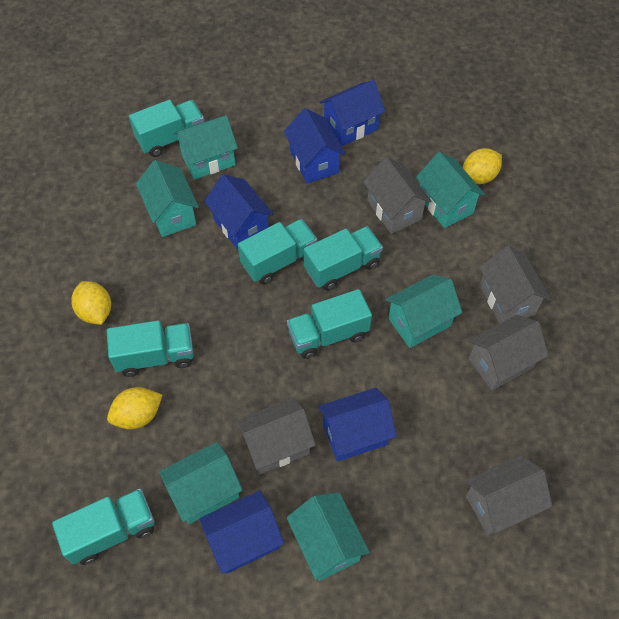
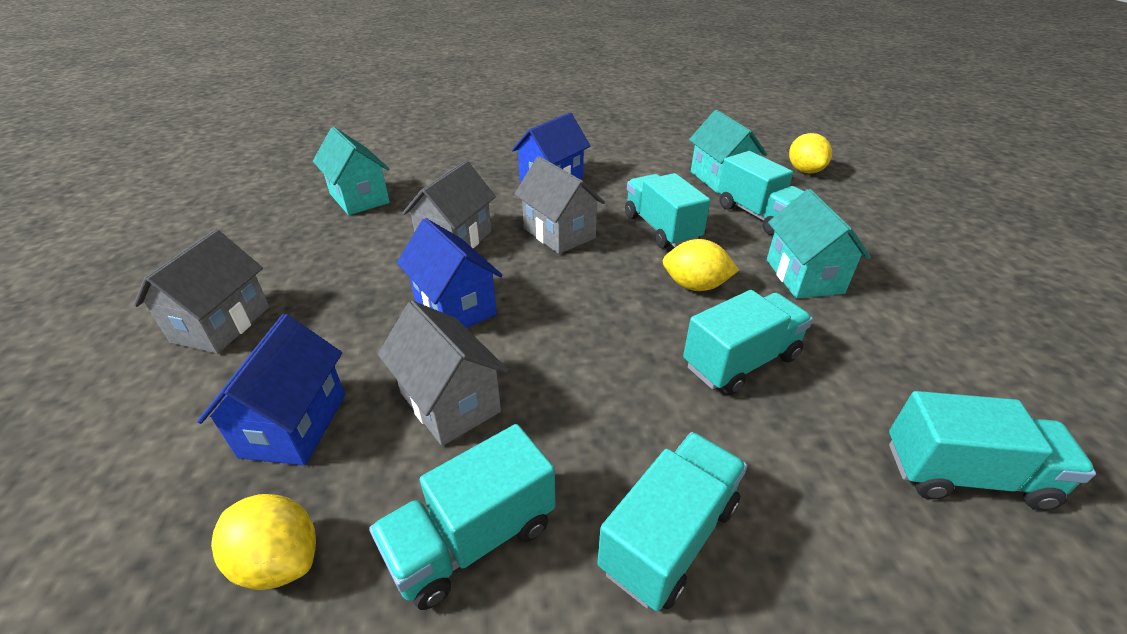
blue house: [199,490,284,574] [204,174,274,250] [284,108,346,184] [318,388,396,461] [319,80,385,146] = 5 -> [197,314,345,466] [397,218,503,328] [512,113,590,183] = 3
grey house: [236,397,316,475] [363,157,432,234] [466,455,552,535] [468,315,548,390] [479,246,550,324] = 5 -> [134,229,269,354] [378,301,508,446] [403,161,496,248] [514,156,605,254] = 4
turquoise house: [136,160,199,237] [159,442,243,524] [173,115,238,180] [287,492,370,581] [385,275,462,348] [416,152,485,228] = 6 -> [313,127,390,215] [689,110,767,194] [767,189,871,299] = 3

